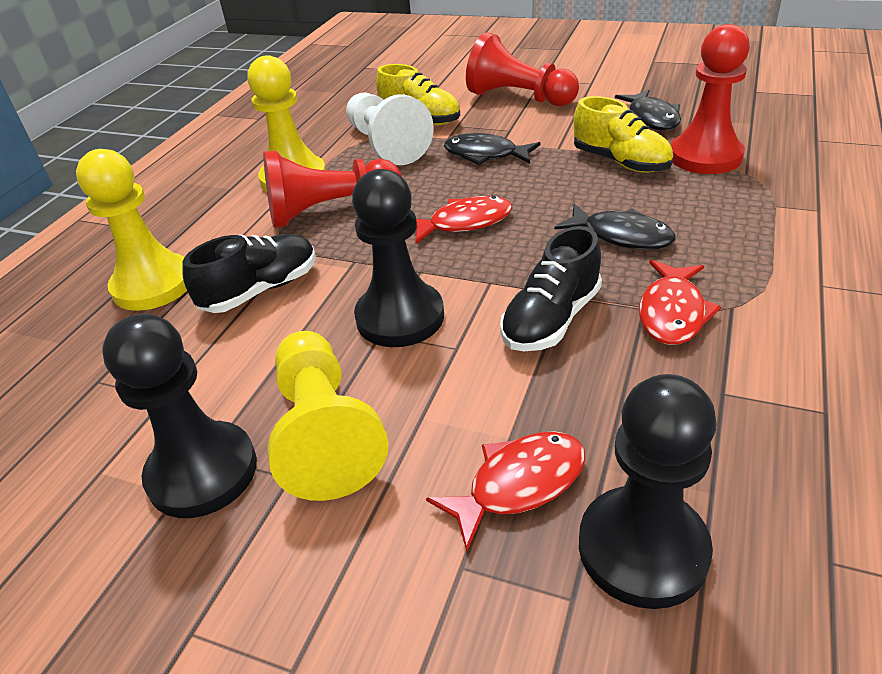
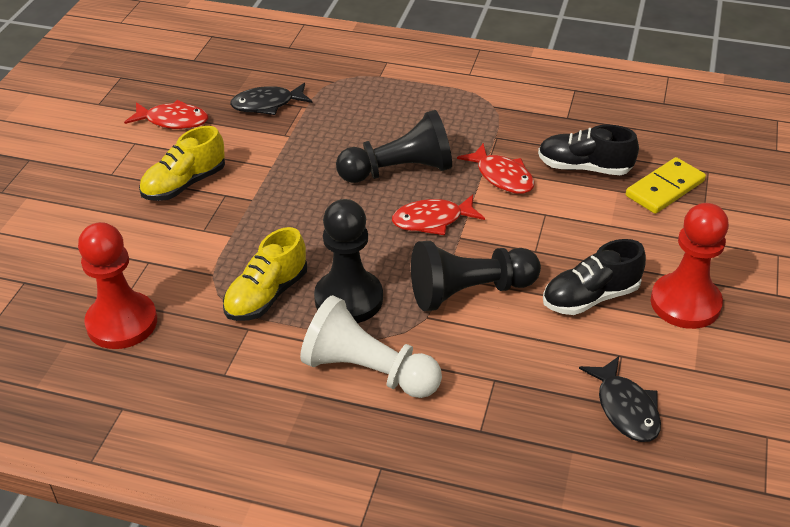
black fish: [444,133,541,165] [554,204,676,250] [615,89,681,130] = 3 -> [230,83,312,115] [579,356,661,442] = 2
red pawn: [263,151,402,228] [466,32,579,106] [671,24,750,174] = 3 -> [78,222,157,349] [651,203,729,329] = 2
yellow domino: none = 0 -> [626,157,706,214] = 1
yellow pawn: [76,149,187,311] [248,55,326,192] [267,331,389,501] = 3 -> none = 0

